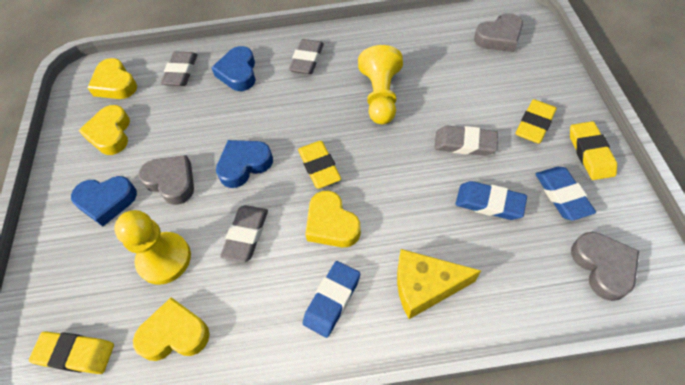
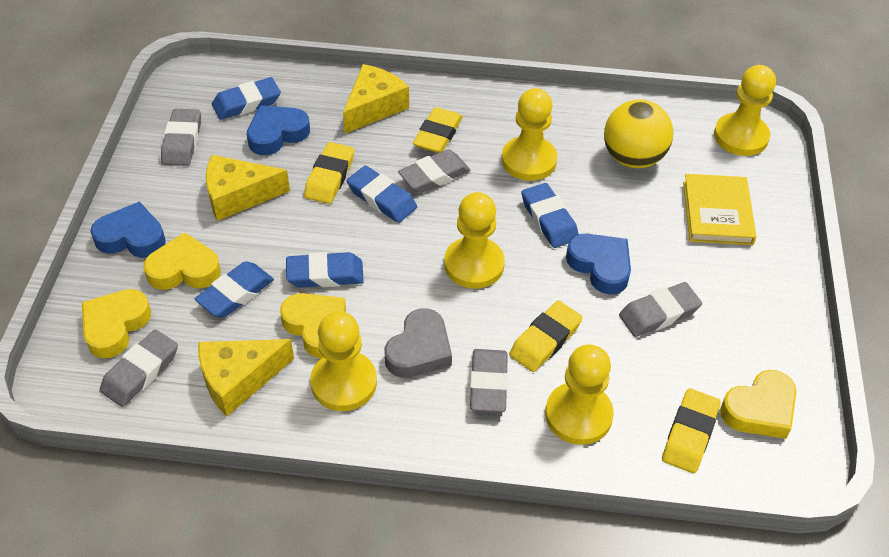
blue eraser: [303,261,360,338] [456,181,527,220] [536,167,596,220] = 3 -> [195,261,274,317] [212,77,281,120] [286,252,364,288] [347,166,417,223] [522,183,578,248] = 5
grey eraser: [160,52,197,86] [220,205,268,262] [289,39,324,74] [434,125,498,156] = 4 -> [100,330,178,407] [161,109,201,166] [398,149,471,193] [470,349,508,412] [619,282,702,337] = 5
grey heart: [138,155,194,205] [474,13,523,52] [571,232,639,301] = 3 -> [384,308,452,378] = 1
yellow ball: none = 0 -> [604,100,673,168] = 1
yellow book: none = 0 -> [683,174,757,245] = 1
yellow cheese: [397,249,481,319] = 1 -> [198,339,294,416] [206,155,290,221] [343,64,409,134] = 3
yellow pawn: [114,210,191,285] [358,45,403,124] = 2 -> [310,311,377,411] [444,192,505,289] [501,88,558,181] [545,345,614,445] [714,65,776,156] = 5

